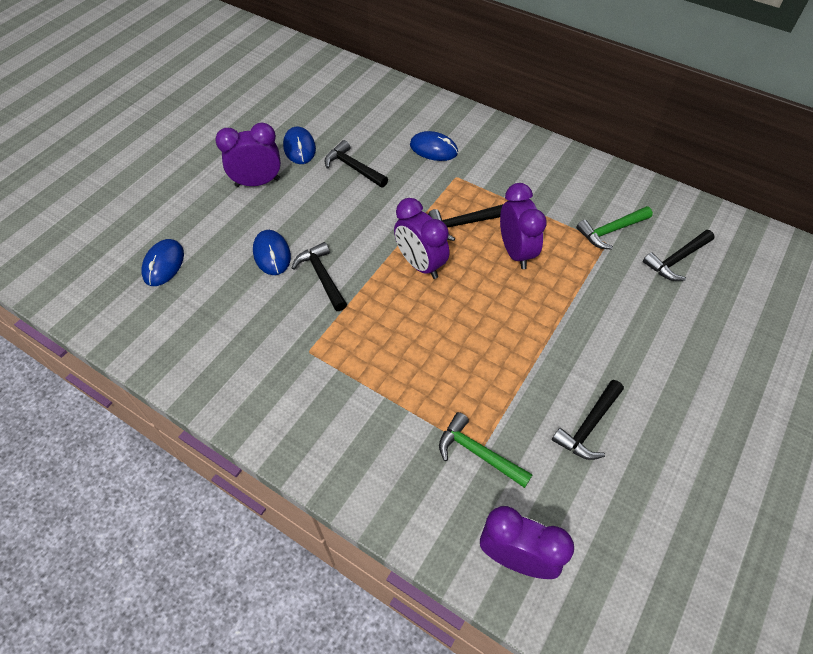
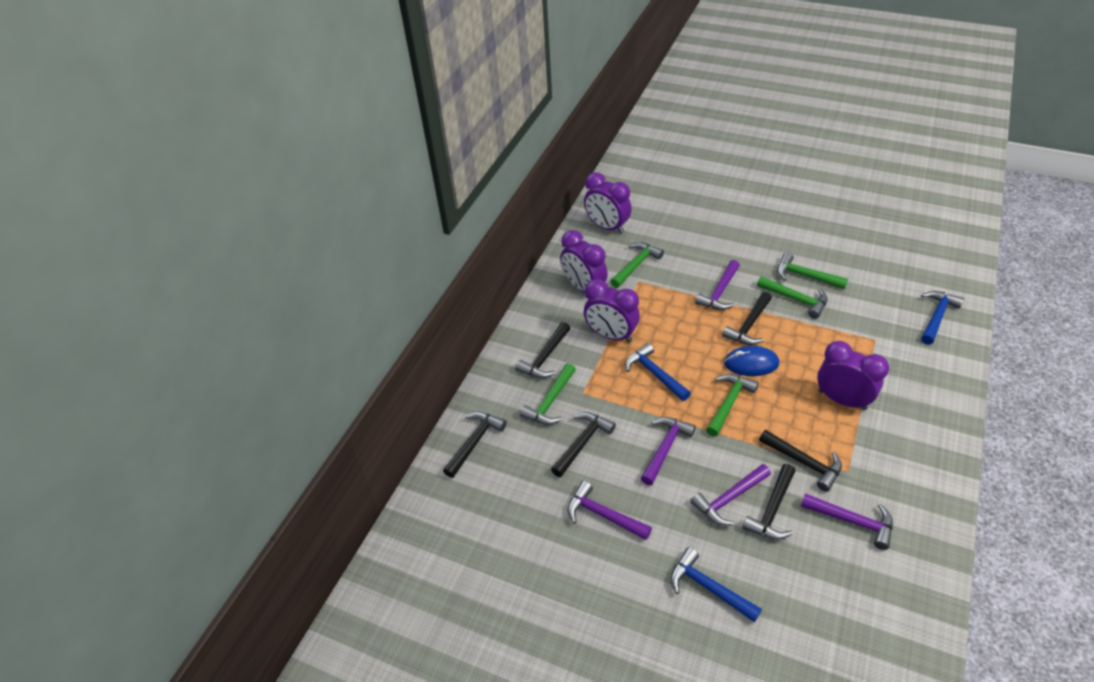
black hammer: [292,242,347,311] [325,140,388,188] [428,204,503,241] [552,380,624,460] [643,230,715,281] = 5 -> [443,412,507,478] [515,322,570,378] [551,412,616,477] [722,292,772,345] [742,464,796,540] [759,430,842,492] = 6
blue hammer: none = 0 -> [625,343,691,401] [670,547,762,623] [921,291,964,345] = 3
blue mouse: [141,239,184,286] [253,230,291,275] [283,127,316,164] [410,131,458,161] = 4 -> [724,346,779,376] = 1
green hammer: [439,412,533,488] [576,206,653,250] = 2 -> [520,363,576,425] [610,242,664,288] [706,374,758,436] [757,276,828,319] [777,252,848,289] = 5
purple hammer: none = 0 -> [567,481,652,540] [641,417,696,485] [690,464,771,525] [695,260,740,310] [801,493,893,550] = 5

